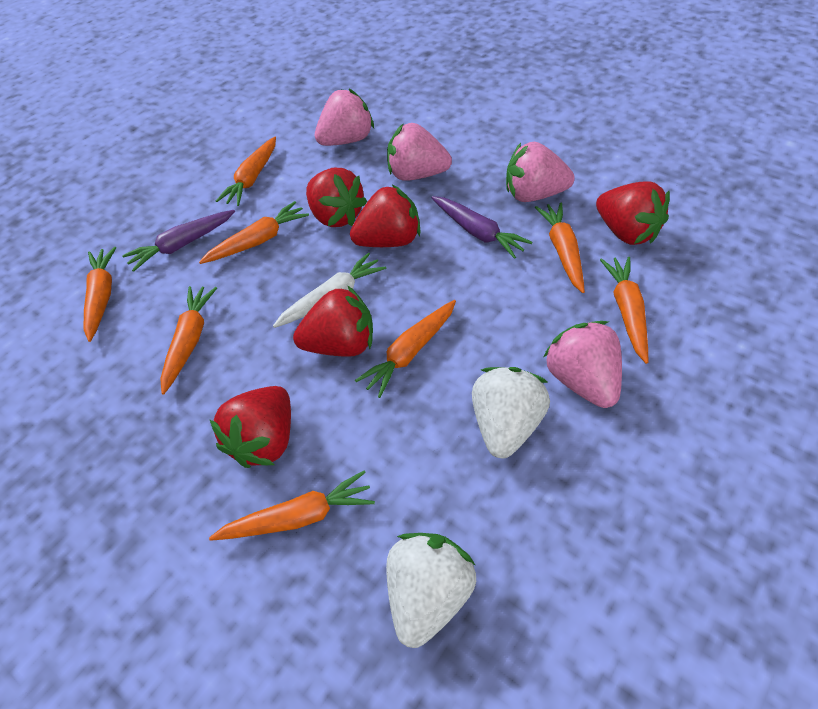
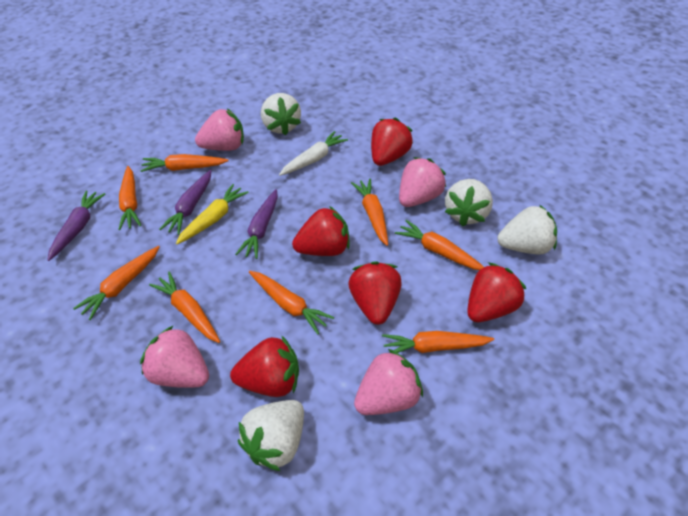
purple carrot: [122,210,235,272] [432,196,532,259] = 2 -> [47,190,105,261] [159,170,211,235] [235,189,278,259] = 3
white strawberry: [386,533,476,648] [472,367,550,458] = 2 -> [238,400,304,471] [261,93,301,135] [445,179,493,226] [497,205,557,254] = 4
yellow carrot: none = 0 -> [176,184,249,244] = 1

